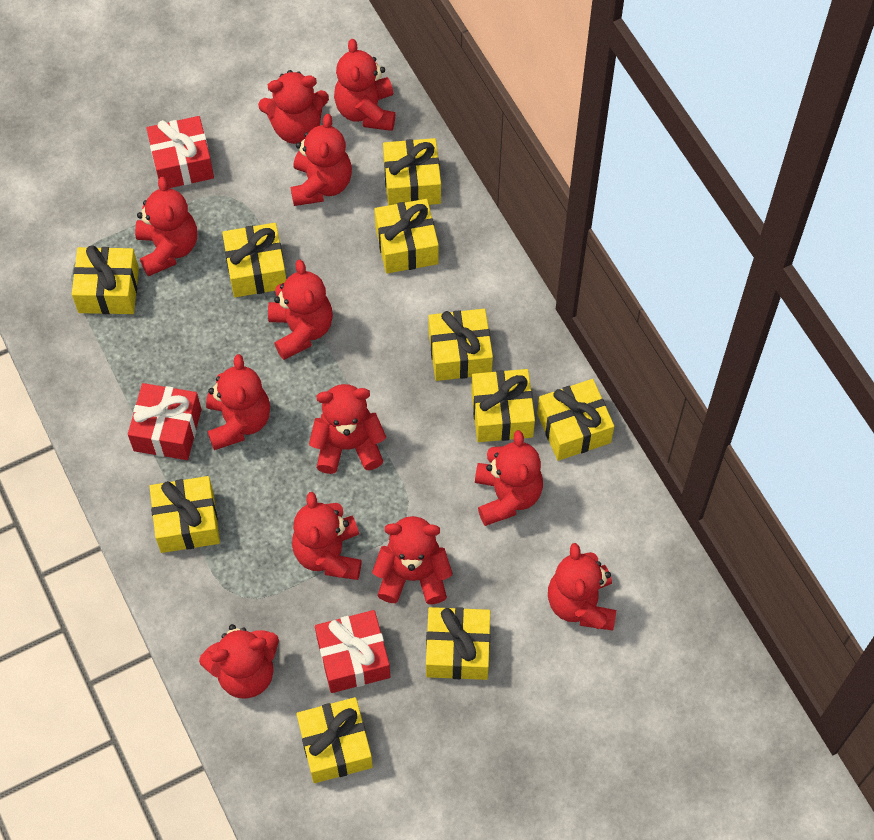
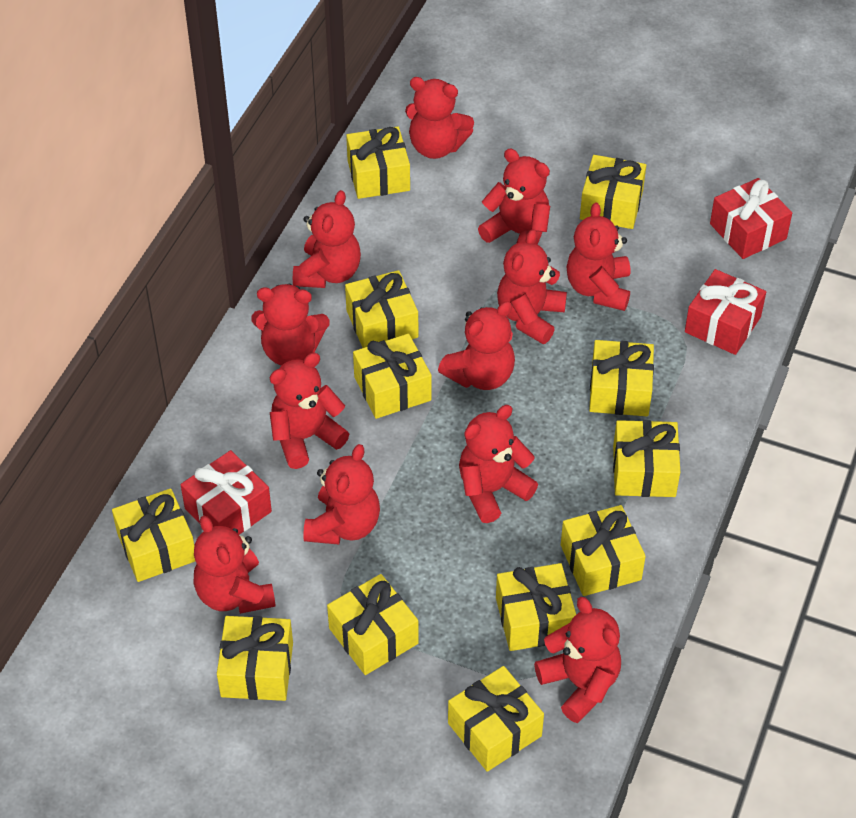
yellow gift: [72,245,139,314] [149,476,220,553] [222,223,286,297] [296,697,373,783] [374,199,439,274] [383,138,441,205] [426,607,490,680] [428,309,493,381] [471,369,535,442] [537,379,614,461] = 10 -> [112,488,195,582] [217,616,293,701] [327,574,419,675] [345,270,418,348] [346,127,410,199] [353,334,432,419] [448,666,544,772] [496,563,576,651] [561,505,646,596] [580,155,646,229] [589,340,654,416] [613,420,680,497] = 12

